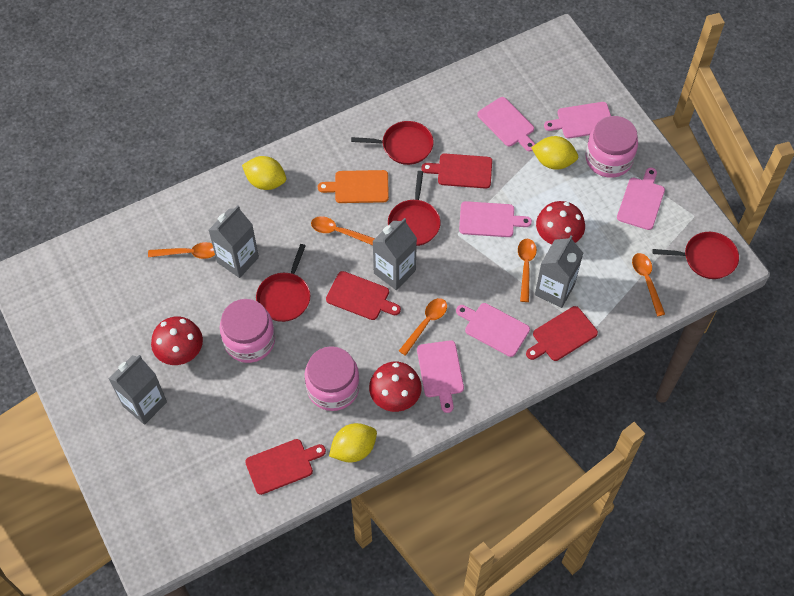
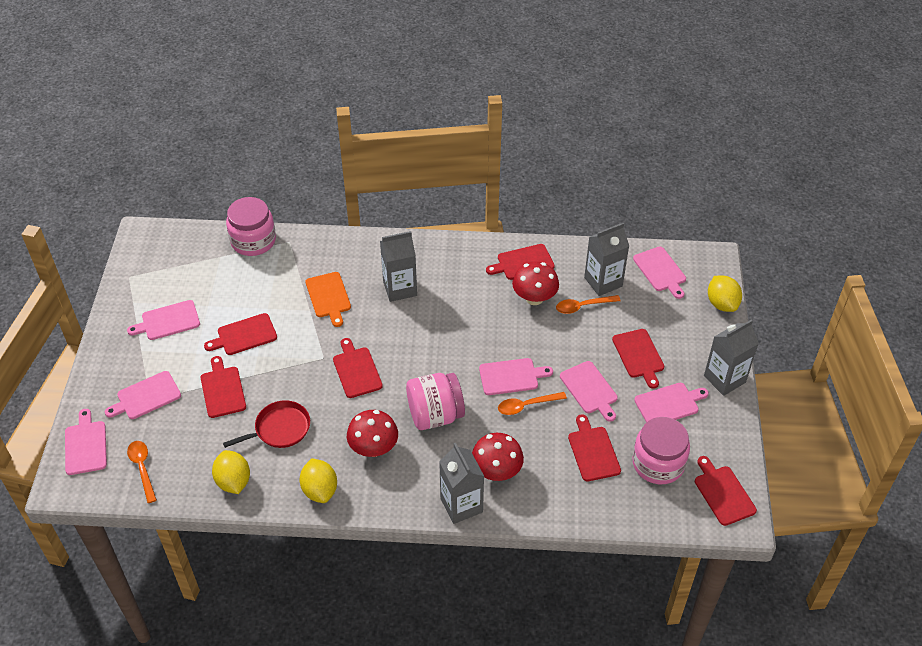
orange spoon: [148,242,215,259] [311,216,375,245] [399,298,447,356] [518,239,537,302] [632,253,665,316] = 5 -> [127,441,157,503] [498,392,567,415] [556,295,620,314] = 3
pink cutting board: [417,340,464,413] [456,303,530,357] [459,201,532,237] [477,97,535,151] [544,102,611,138] [617,168,665,230] = 6 -> [65,409,107,475] [105,371,181,419] [127,300,200,340] [479,358,553,395] [560,361,618,422] [633,246,686,299] [634,383,709,423] = 7
red cutting board: [245,439,326,495] [326,271,401,320] [421,153,492,189] [526,306,598,361] = 4 -> [201,356,246,418] [204,313,277,355] [333,338,383,398] [486,244,555,280] [568,414,621,481] [612,329,664,389] [695,456,757,526] = 7
red pan: [256,244,310,322] [351,121,434,165] [388,171,441,246] [653,232,739,279] = 4 -> [223,400,310,448] = 1

